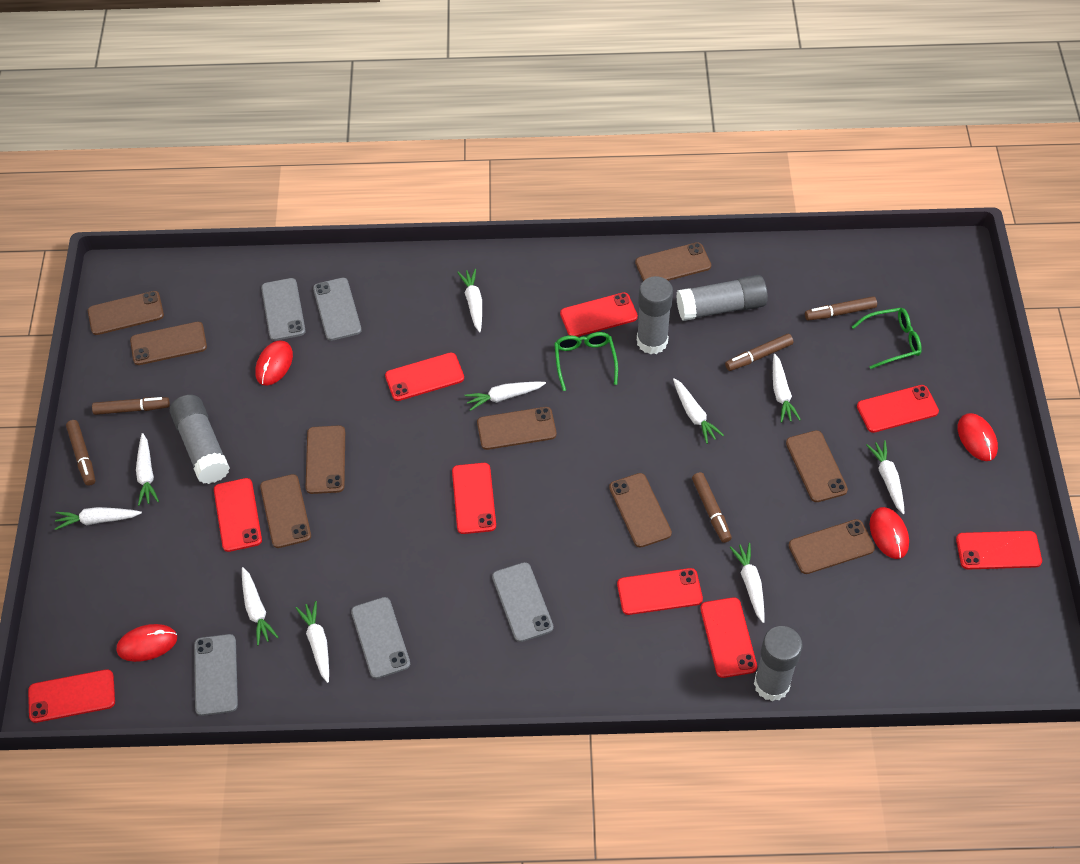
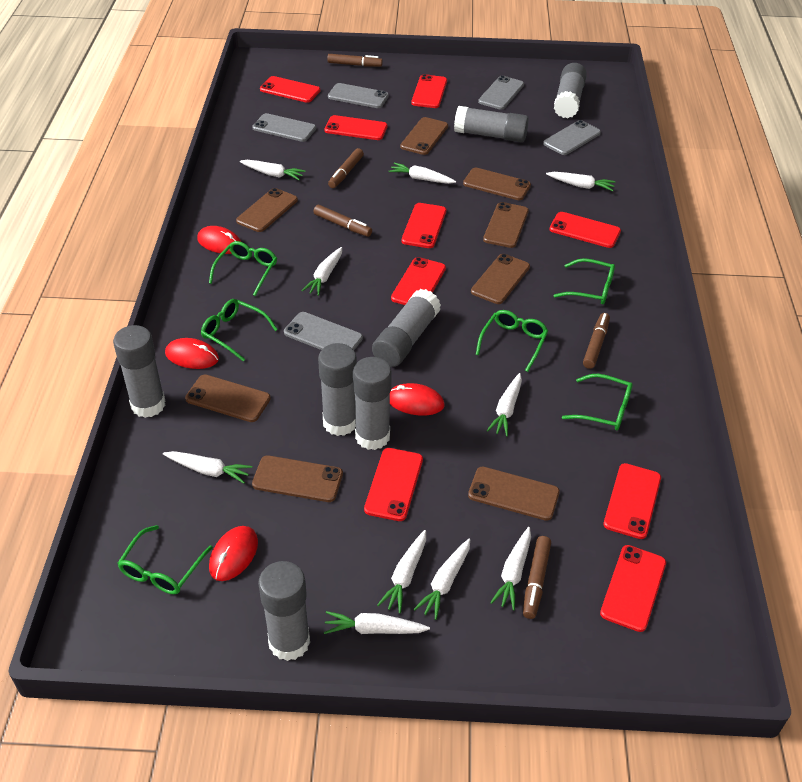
brown phone: [88,291,164,335] [130,322,207,365] [260,474,311,548] [306,425,345,494] [477,407,557,450] [609,473,672,548] [635,242,711,281] [786,430,848,502] [788,519,875,574] = 9 -> [185,375,271,422] [236,188,298,232] [252,455,343,502] [400,117,448,155] [463,168,531,200] [468,467,560,521] [471,254,530,304] [483,202,529,248] = 8
green glasses: [554,332,618,391] [852,308,922,369] = 2 -> [118,525,213,594] [201,299,278,361] [209,241,277,296] [476,310,548,372] [554,258,615,305] [562,374,633,431] = 6
grey glue stick: [170,395,230,484] [637,276,673,354] [676,275,768,321] [754,626,803,702] = 4 -> [113,325,166,418] [258,561,310,661] [318,343,357,436] [353,357,392,450] [372,289,441,367] [454,106,529,142] [554,63,587,118] = 7

